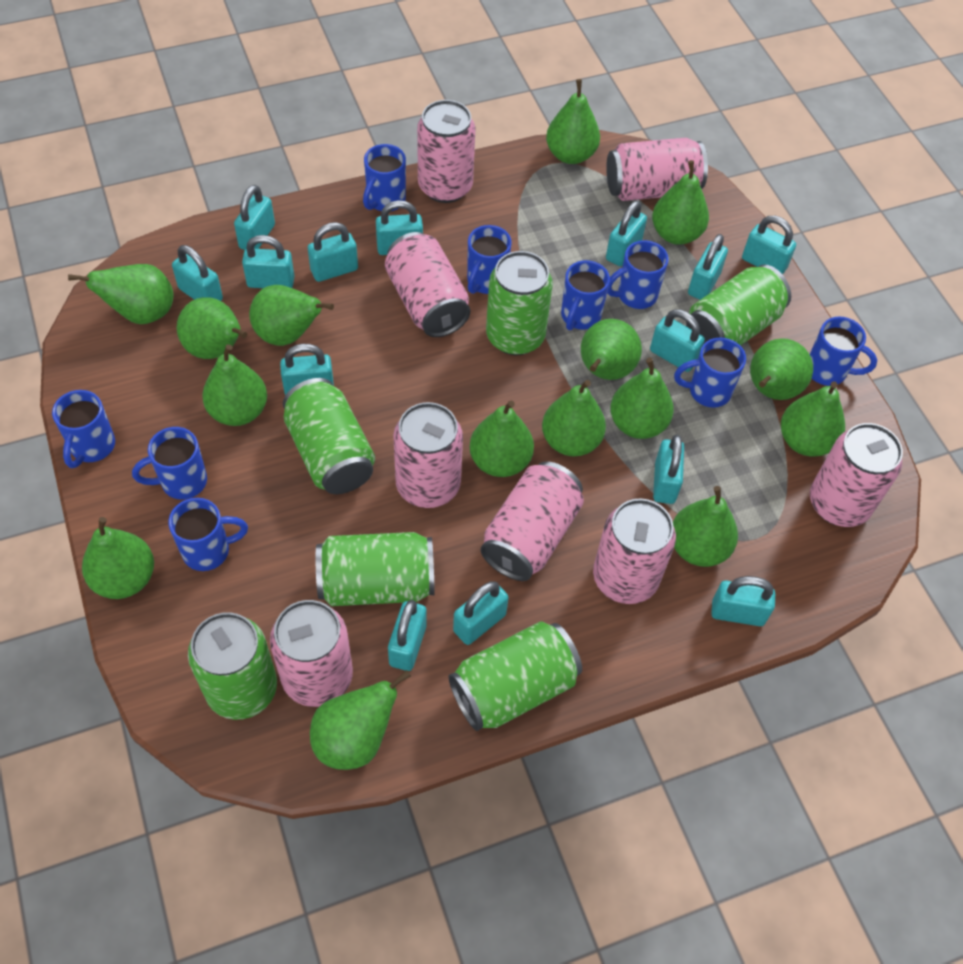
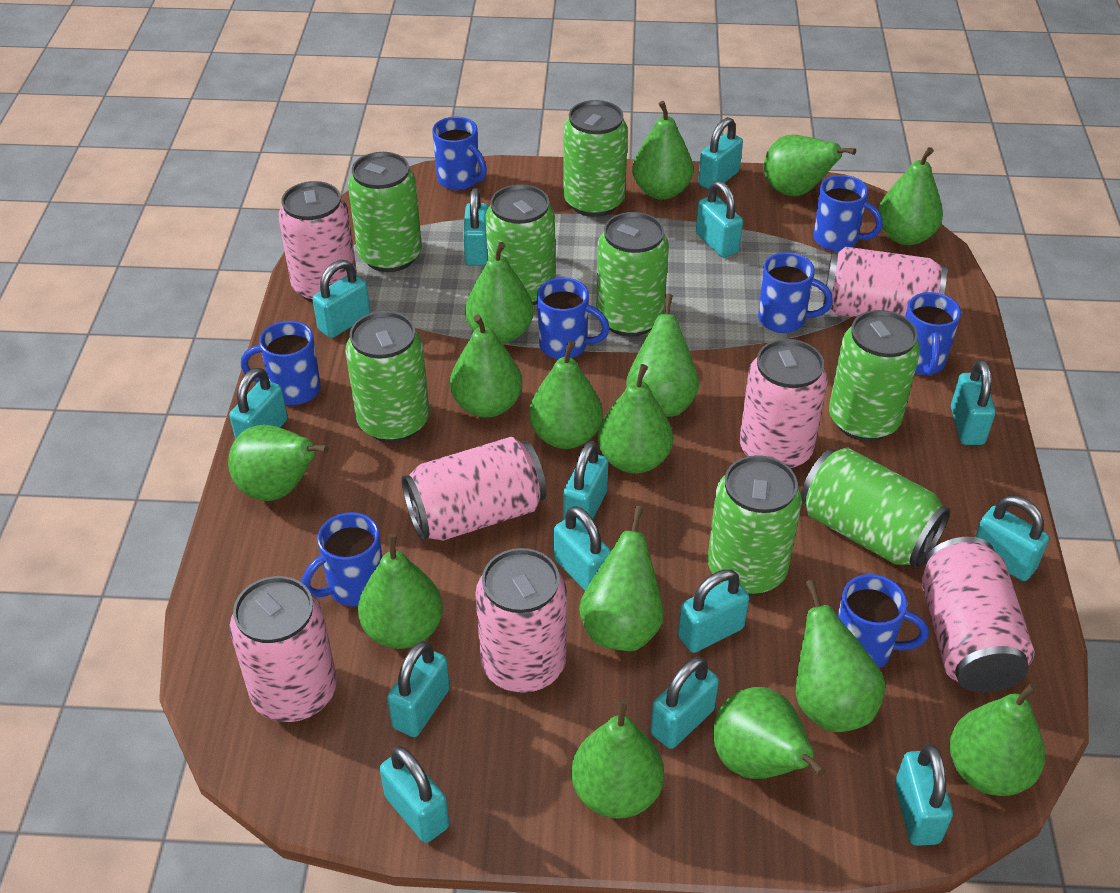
blue mug: [52,390,115,468] [132,427,207,499] [168,498,248,571] [363,144,406,211] [467,225,512,294] [561,260,610,330] [607,240,669,309] [674,337,746,408] [810,317,877,386] = 9 -> [241,321,321,405] [302,512,382,607] [432,117,487,190] [537,277,610,359] [758,252,833,333] [813,175,883,252] [838,574,929,668] [905,292,961,376] = 8
green can: [188,612,277,720] [283,378,375,494] [316,532,435,606] [449,621,582,731] [486,251,553,355] [686,264,791,346] = 6 -> [346,311,429,442] [348,152,422,272] [485,184,555,305] [563,100,628,217] [596,212,669,337] [708,455,802,595] [801,447,950,568] [829,310,920,441] = 8
pink can: [270,600,353,707] [385,232,470,337] [393,402,463,508] [417,100,475,203] [481,461,584,581] [593,498,676,604] [606,138,708,201] [810,423,903,527] = 8 -> [230,576,337,722] [278,181,357,303] [402,437,546,541] [475,548,567,693] [739,339,828,470] [823,247,947,318] [922,537,1034,693] = 7

